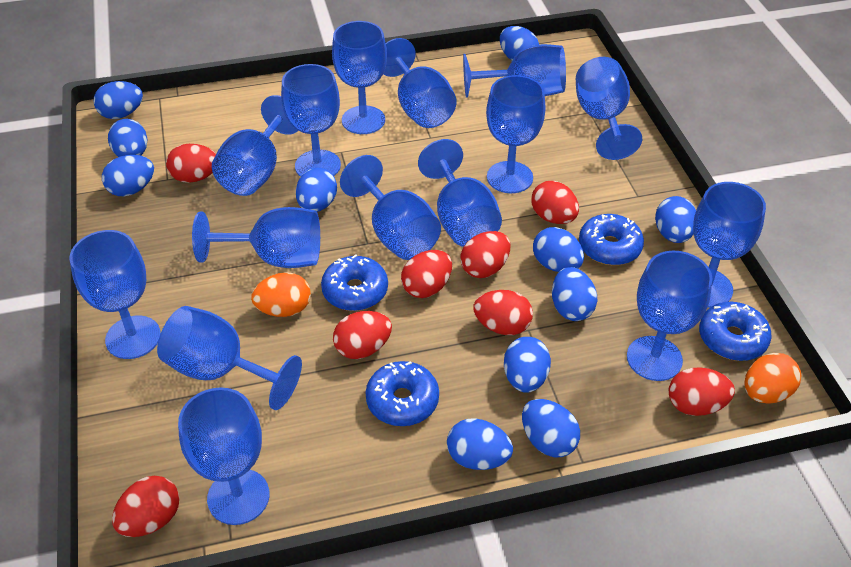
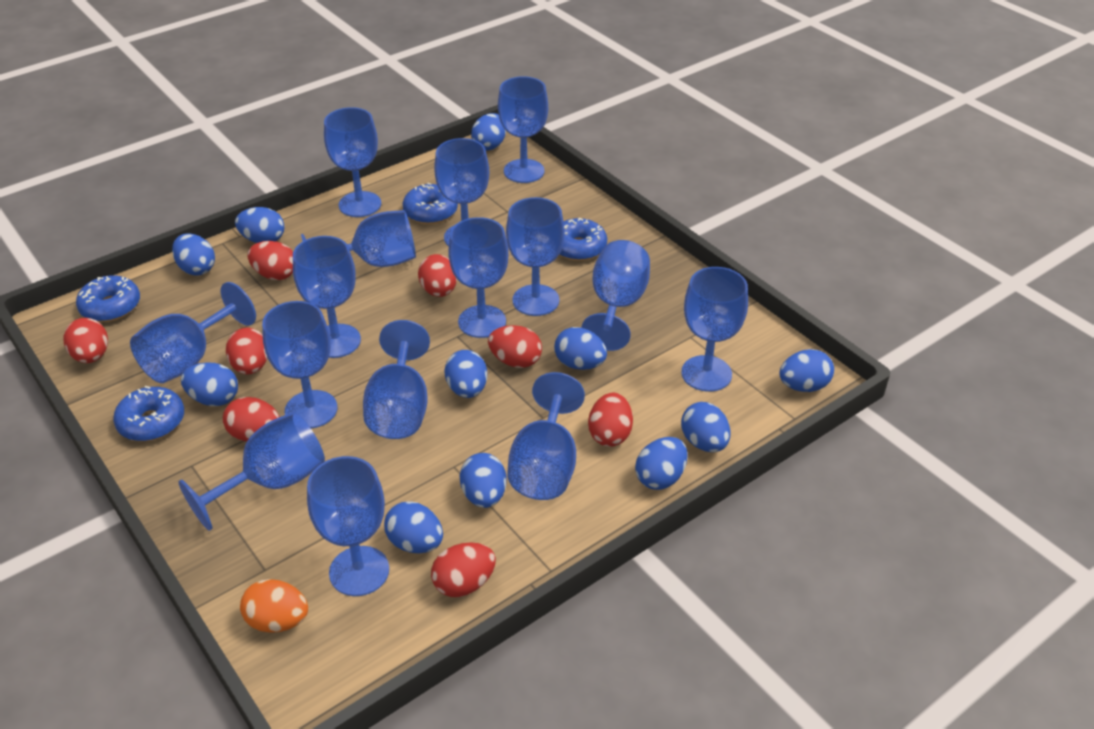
orange egg: [251,272,311,317] [744,353,802,404] = 2 -> [240,579,308,633] = 1

